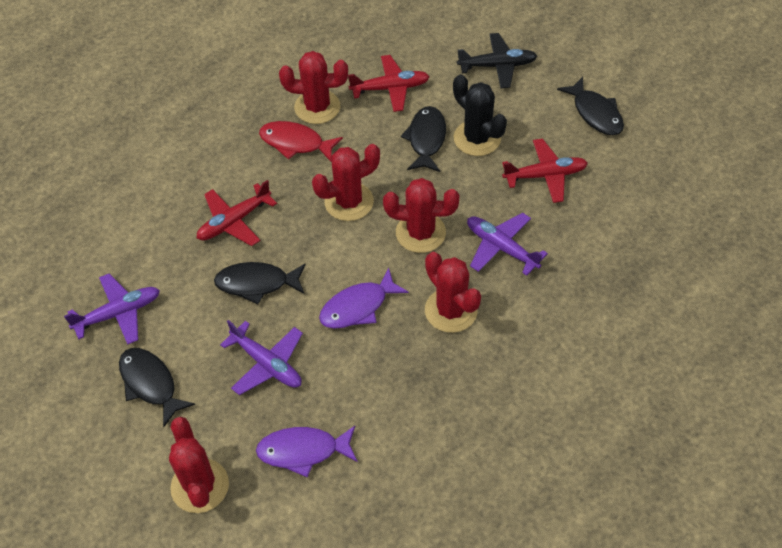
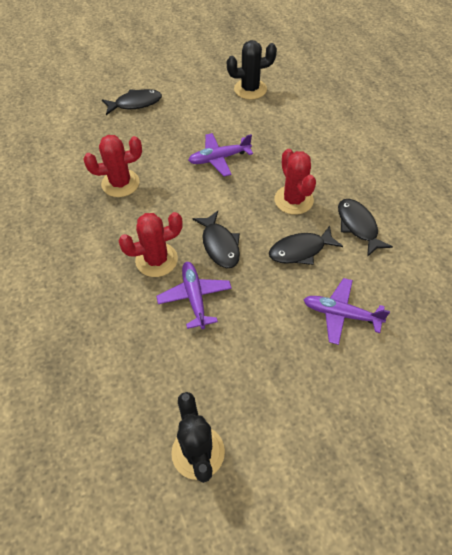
black cactus: [453,75,507,156] = 1 -> [171,392,225,483] [227,40,277,100] = 2
black plane: [457,33,537,88] = 1 -> none = 0
purple fish: [256,426,358,477] [319,268,409,329] = 2 -> none = 0
red cactus: [169,417,229,513] [279,51,348,124] [312,144,380,221] [383,178,459,253] [425,252,481,333] = 5 -> [83,135,142,197] [119,212,183,277] [274,149,316,215] = 3
red fish: [259,121,343,161] = 1 -> none = 0
red plane: [197,180,277,246] [348,55,430,112] [502,138,588,203] = 3 -> none = 0

